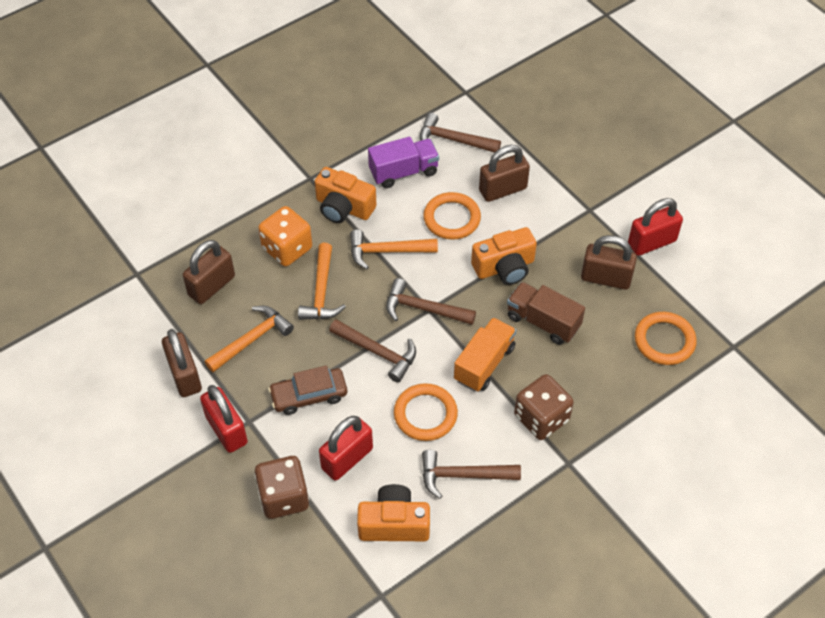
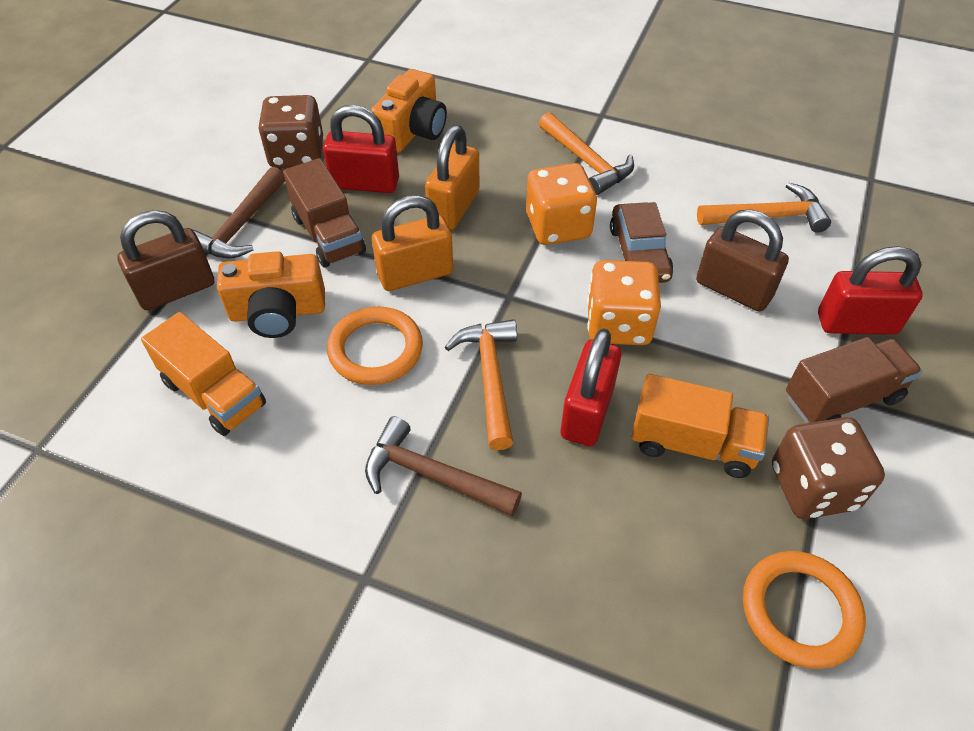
brown hammer: [329,319,416,382] [386,278,476,325] [420,112,501,153] [422,450,521,499] = 4 -> [193,167,285,259] [365,416,522,516] = 2
brown padlock: [162,329,202,397] [183,240,235,304] [479,145,530,202] [581,235,637,290] = 4 -> [117,210,214,310] [696,209,789,312] = 2
brown truck: [507,282,585,345] = 1 -> [283,158,366,267] [786,337,922,423] = 2
orange camera: [315,167,376,223] [357,484,430,541] [471,227,537,285] = 3 -> [217,251,325,338] [371,69,447,153] = 2
orange dice: [258,206,312,266] = 1 -> [526,163,597,245] [587,260,661,345] = 2
orange padlock: none = 0 -> [372,195,453,291] [425,125,479,230] = 2
orange ring: [394,383,458,441] [423,192,481,240] [635,312,697,365] = 3 -> [327,307,423,385] [743,551,866,669] = 2
orange truck: [454,317,516,392] = 1 -> [141,312,266,436] [631,374,769,478] = 2
purple truck: [368,137,439,188] = 1 -> none = 0

